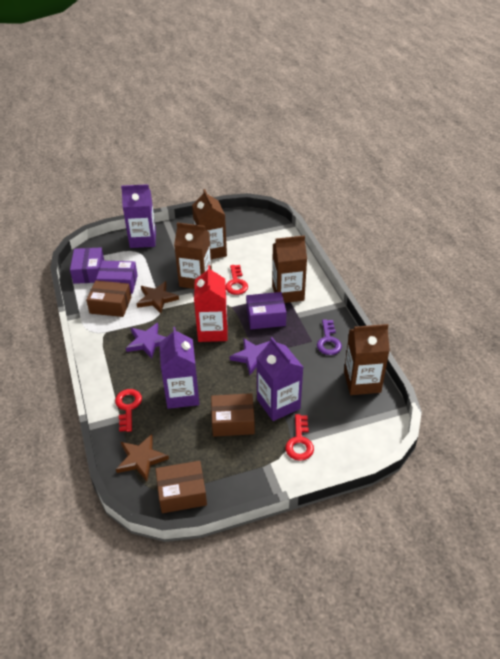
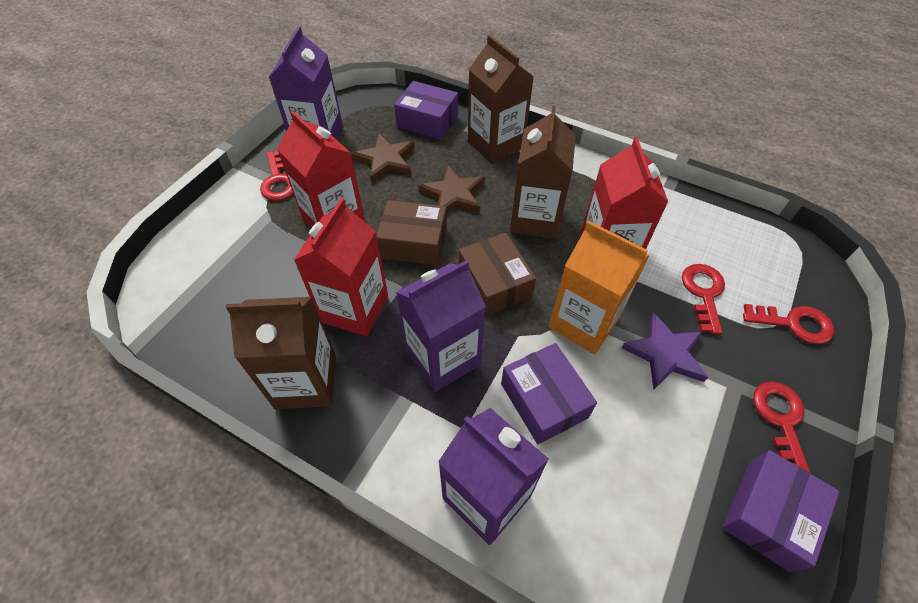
brown box: [86,280,131,317] [155,461,207,513] [211,393,255,437] = 3 -> [376,200,447,265] [459,233,536,316] = 2
brown carton: [174,222,212,289] [192,189,227,259] [272,235,307,303] [344,324,390,395] = 4 -> [225,297,336,409] [468,35,534,164] [510,105,576,239] = 3
orange carton: none = 0 -> [549,220,650,354] = 1
purple key: [317,319,342,355] = 1 -> none = 0
purple star: [126,323,166,359] [230,338,270,375] = 2 -> [622,312,708,389] = 1
red carton: [194,265,228,342] = 1 -> [277,111,366,228] [294,198,388,337] [581,137,668,249] = 3
red key: [115,389,142,432] [226,265,248,295] [285,414,314,461] = 3 -> [260,151,293,201] [682,264,725,334] [743,304,834,344] [753,382,811,474] = 4

